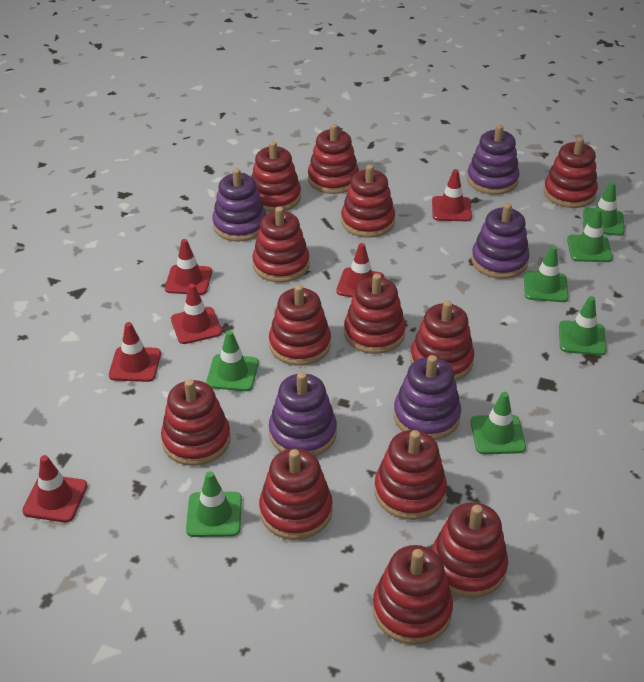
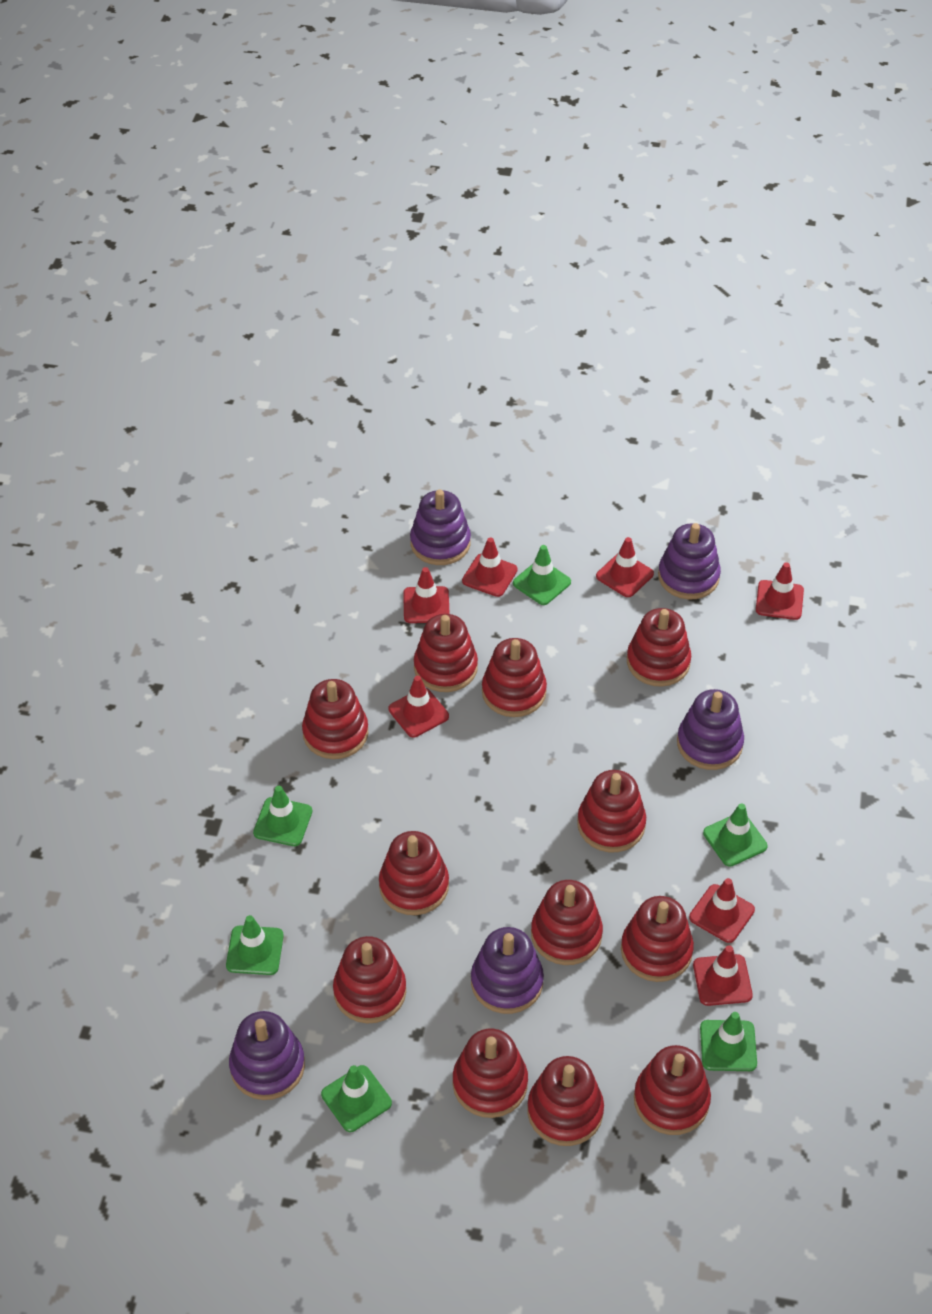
green traffic cone: [186,471,242,537] [206,330,259,391] [470,392,526,454] [524,246,569,302] [559,296,606,356] [567,208,613,262] [583,182,624,236] = 7 -> [226,915,284,975] [253,786,312,846] [321,1065,392,1132] [513,545,571,605] [700,1012,757,1071] [703,803,767,867] = 6
red stacking toy: [161,379,230,466] [251,141,301,212] [252,207,309,283] [259,448,333,540] [269,285,331,366] [308,124,359,194] [341,165,395,238] [344,273,406,354] [373,545,453,645] [374,430,447,520] [410,300,474,381] [431,502,508,598] [543,137,598,208] = 13 -> [302,679,369,759] [333,936,406,1024] [379,831,449,915] [414,614,478,692] [453,1029,528,1118] [482,638,547,717] [527,1056,604,1146] [531,880,603,965] [577,770,646,852] [621,896,694,982] [627,608,691,687] [634,1045,711,1135] = 12
red traffic cone: [22,455,87,522] [109,322,161,382] [165,239,212,295] [171,284,222,344] [336,243,384,298] [432,169,472,221] = 6 -> [389,676,449,737] [403,567,450,623] [462,538,518,597] [596,537,654,597] [689,878,755,943] [693,945,753,1006] [756,562,804,620] = 7

